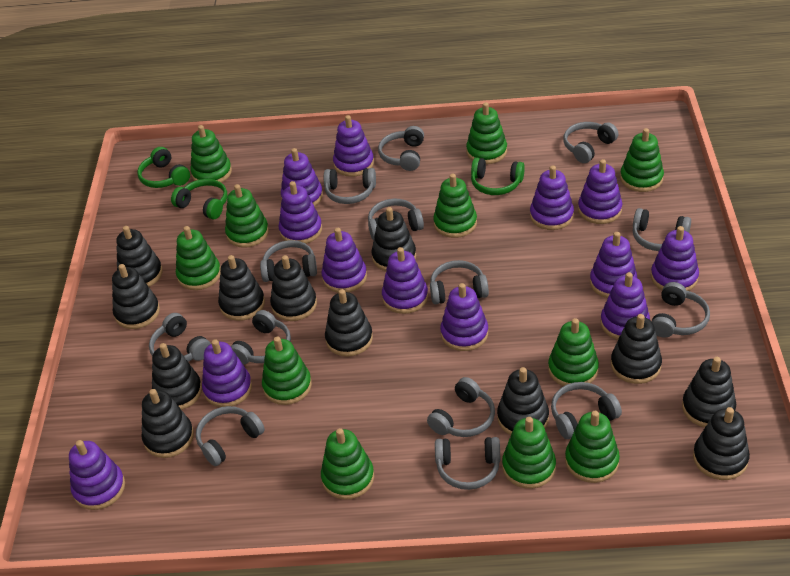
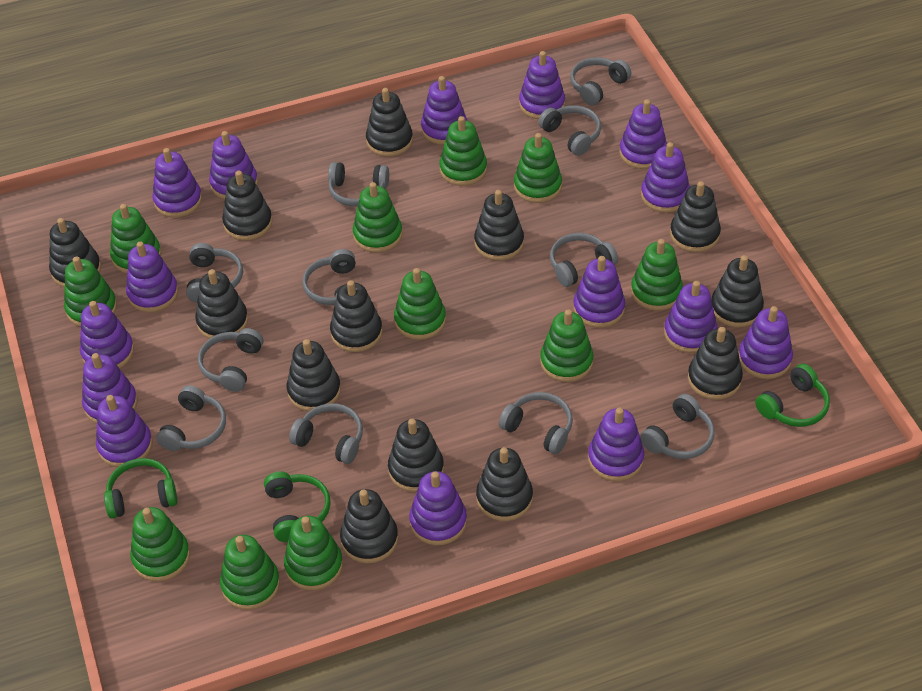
black stacking toy: [112,264,160,329] [116,226,163,287] [142,389,194,458] [152,343,202,410] [218,255,265,321] [270,255,317,321] [325,289,373,357] [372,207,416,271] [497,367,549,435] [611,314,662,384] [682,357,736,427] [693,407,750,480] = 12 -> [49,218,101,288] [195,269,248,339] [222,171,272,241] [287,339,341,412] [330,280,383,352] [340,489,398,564] [366,88,413,157] [388,419,444,492] [474,190,524,261] [476,447,533,521] [670,181,721,252] [688,327,743,400] [711,255,764,328] = 13
grey headphones: [149,313,211,362] [196,406,265,466] [231,310,291,365] [260,240,317,282] [324,168,376,204] [368,199,424,240] [378,126,424,171] [427,377,495,437] [430,260,489,305] [435,437,500,490] [551,382,622,439] [563,122,619,163] [633,208,691,251] [652,282,710,338] = 14 -> [156,385,226,451] [186,243,243,303] [198,328,263,392] [289,403,363,464] [303,249,355,305] [328,162,389,207] [499,392,573,454] [538,105,601,156] [550,233,618,287] [570,57,631,105] [640,394,715,459] = 11
purple stacking toy: [69,440,125,510] [202,339,252,407] [278,181,322,244] [281,148,323,207] [321,228,367,293] [333,115,374,177] [382,247,428,314] [440,283,488,351] [530,165,574,230] [578,159,622,224] [590,232,637,298] [600,272,650,340] [651,226,699,291] = 13 -> [80,301,134,369] [82,353,137,424] [96,395,153,467] [126,241,178,313] [152,148,202,218] [209,131,258,199] [409,471,467,545] [421,76,467,145] [519,51,565,119] [573,256,625,328] [588,408,644,481] [619,100,667,169] [641,142,690,213] [664,281,717,353] [739,306,793,379] = 15

